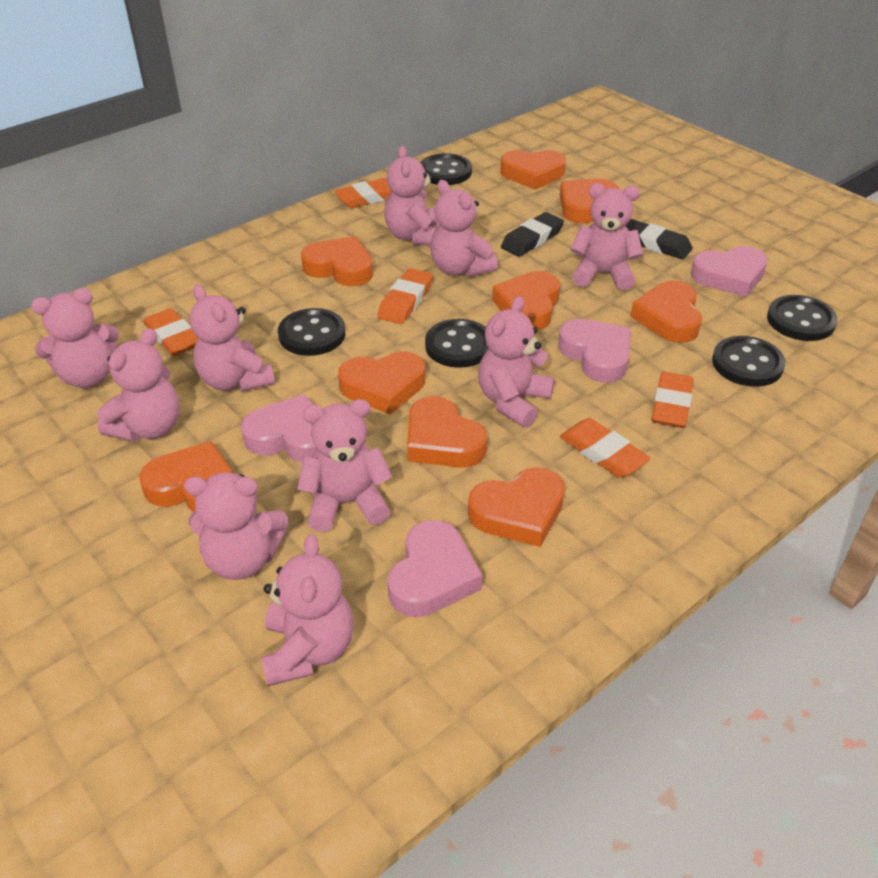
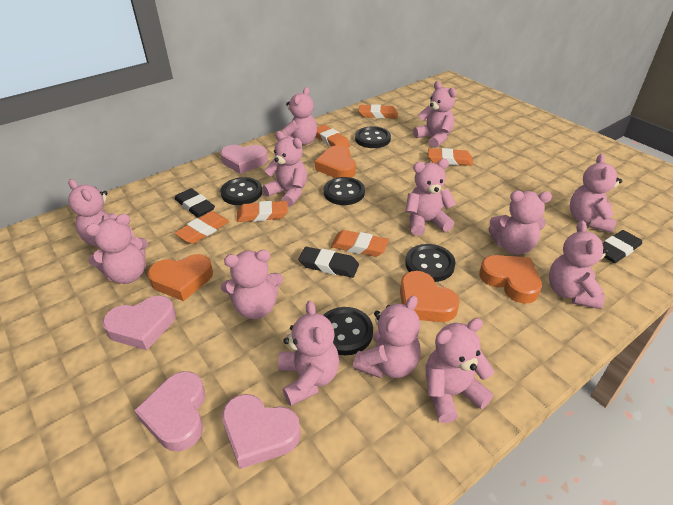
black eraser: [501,212,564,257] [626,219,693,259] = 2 -> [174,188,215,217] [298,247,359,278] [602,230,642,263] = 3
orange eraser: [144,308,198,356] [334,178,392,208] [378,268,433,324] [560,418,651,478] [651,372,694,428] = 5 -> [174,211,229,244] [237,201,288,222] [316,125,350,148] [331,230,389,257] [359,104,398,118] [428,148,473,166] = 6
orange heart: [139,441,233,512] [301,236,373,286] [338,351,425,415] [407,396,487,468] [468,467,565,547] [492,271,560,330] [500,150,566,190] [560,179,619,223] [630,280,702,343] = 9 -> [147,254,213,301] [315,145,356,178] [400,271,460,322] [479,255,542,304] = 4
pink teddy bear: [31,288,119,388] [97,328,180,442] [184,472,288,580] [190,285,275,392] [261,534,354,686] [297,399,392,532] [384,146,437,246] [430,180,498,277] [478,296,554,427] [571,183,643,290] = 10 -> [68,179,135,247] [86,214,148,284] [221,250,283,319] [263,131,307,207] [278,301,339,406] [282,87,317,145] [353,296,421,378] [406,159,456,236] [413,81,456,148] [426,318,494,423] [488,190,552,255] [549,220,609,309] [570,154,622,233] = 13

